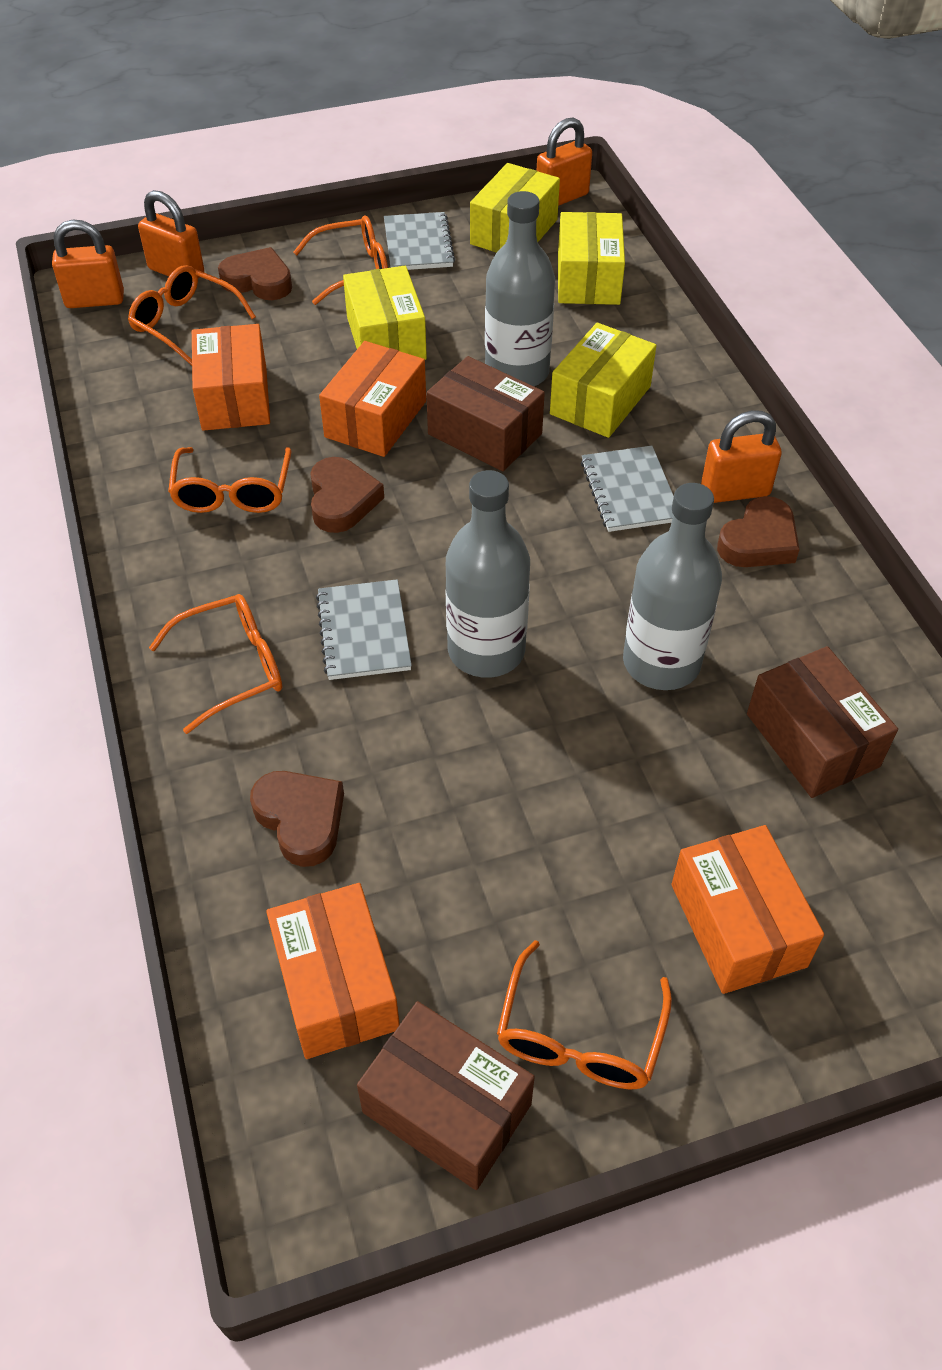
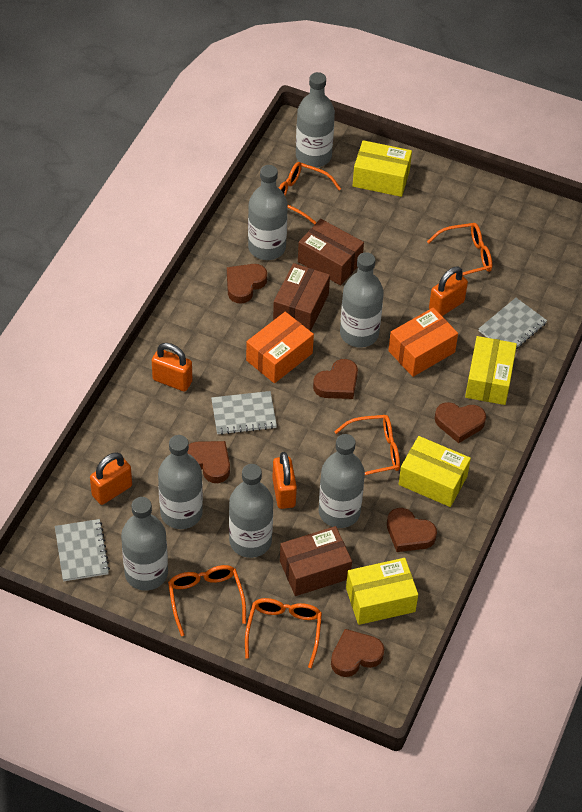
brown heart: [218,247,292,300] [250,771,344,867] [310,457,384,533] [717,496,800,567] = 4 -> [187,441,230,483] [227,264,267,304] [313,359,358,399] [331,629,384,677] [387,508,437,552] [435,402,486,443] = 6
grey bottle: [445,470,530,678] [485,191,555,386] [623,483,722,690] = 3 -> [121,497,168,591] [158,435,203,529] [229,464,273,558] [248,165,288,260] [296,72,335,167] [319,434,365,528] [340,252,384,348] = 7
orange box: [192,324,270,431] [266,883,400,1059] [319,341,426,457] [671,825,824,994] = 4 -> [246,312,314,383] [388,308,458,377] = 2

